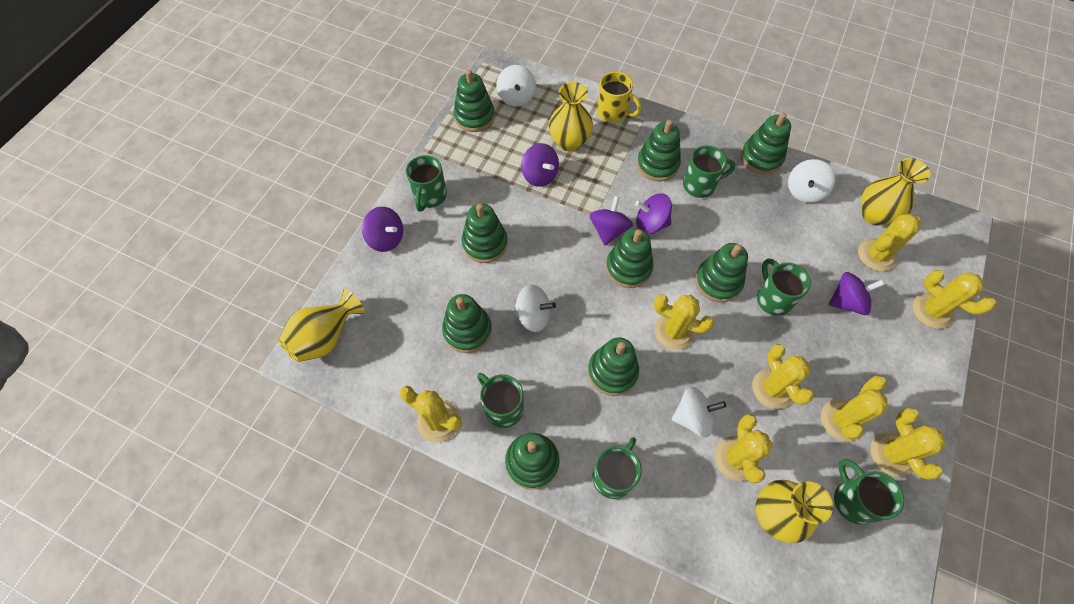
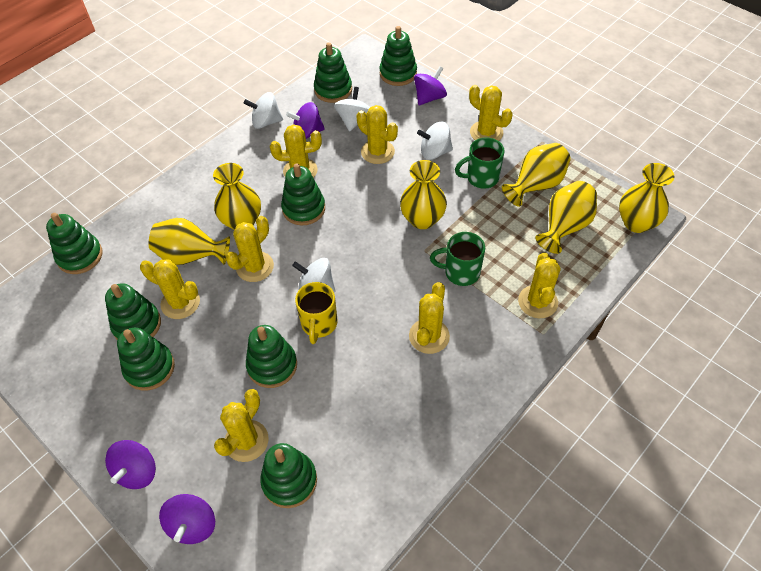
green mug: [406,155,447,212] [477,373,524,428] [593,437,642,499] [683,146,736,198] [757,259,811,316] [834,459,904,524] = 6 -> [430,232,485,286] [455,137,504,189] = 2
green stacking toy: [442,294,492,353] [453,69,495,132] [462,203,508,263] [505,433,560,489] [588,337,639,396] [606,229,654,288] [637,120,681,181] [695,243,748,302] [741,113,791,175] = 9 -> [46,213,103,274] [105,283,161,340] [117,328,175,390] [246,325,297,388] [260,443,317,508] [281,163,325,225] [314,43,352,103] [379,26,417,86] = 8
purple spinning top: [362,207,403,252] [521,143,559,187] [589,196,633,245] [635,193,672,234] [829,272,884,315] = 5 -> [105,440,156,489] [159,494,215,544] [286,102,325,139] [414,66,447,105] = 4
yellow vase: [278,289,365,362] [549,82,593,152] [756,480,833,543] [861,158,931,226] = 4 -> [149,218,230,265] [213,163,261,230] [400,160,447,229] [502,143,571,207] [535,181,597,254] [619,163,674,233] = 6

